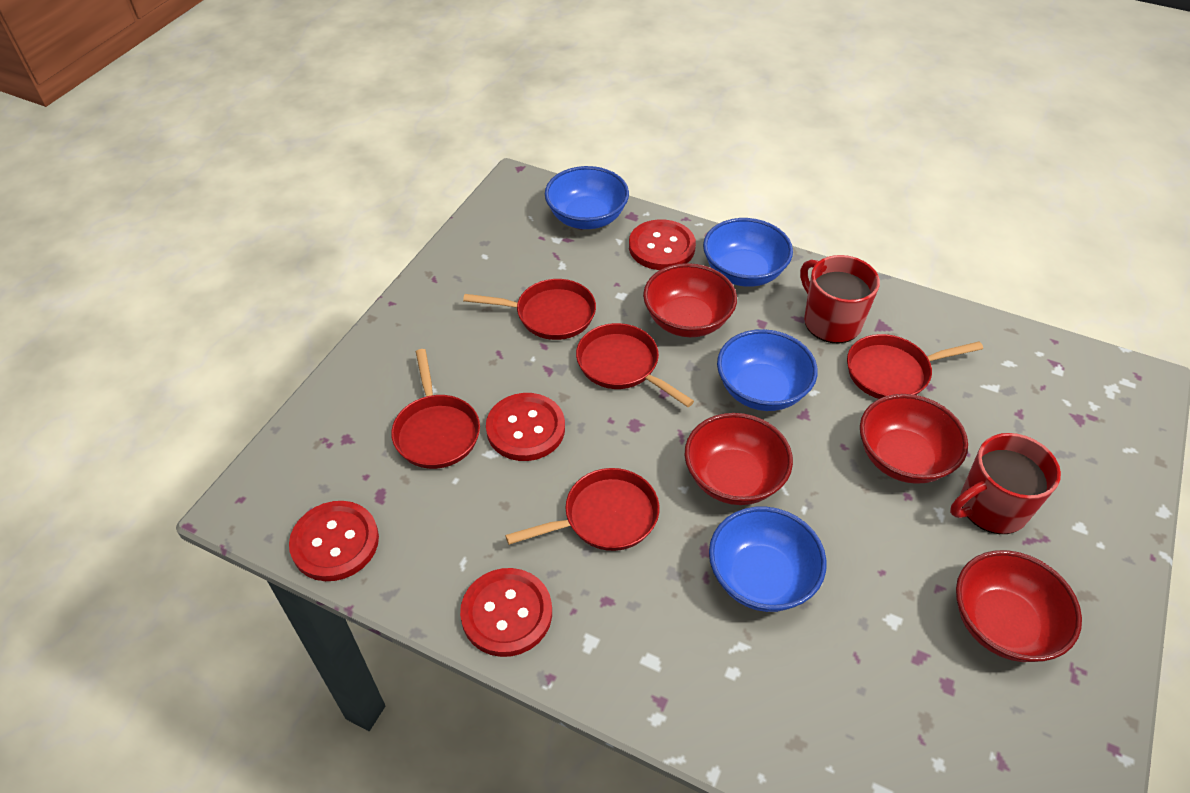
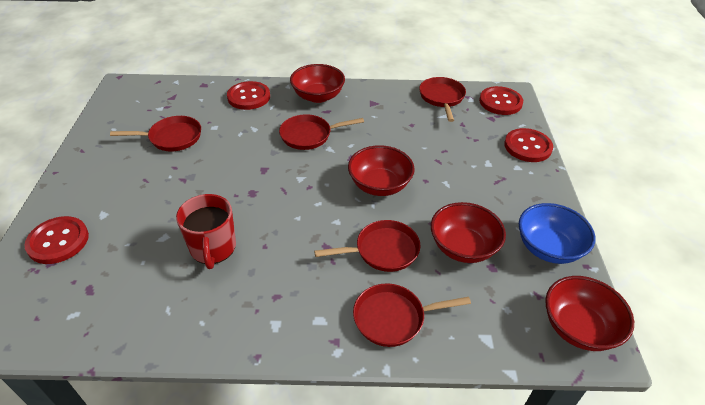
blue bowl: [545,166,629,229] [703,218,793,287] [709,507,827,612] [717,329,818,411] = 4 -> [519,203,595,264] = 1
red mug: [800,255,880,343] [950,433,1061,534] = 2 -> [176,194,236,269] = 1

